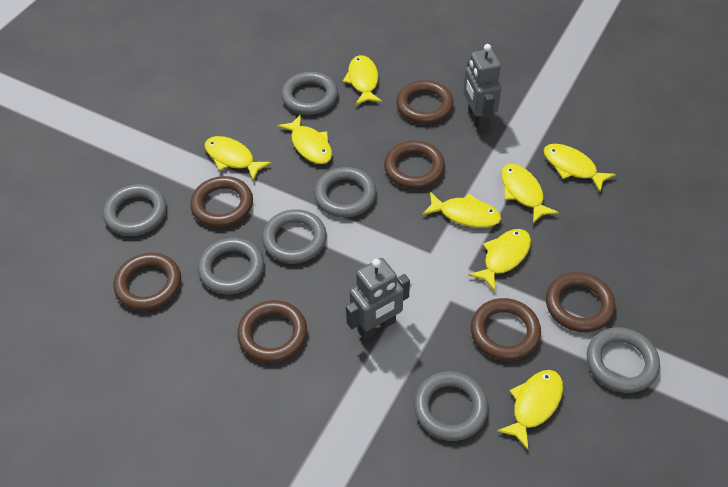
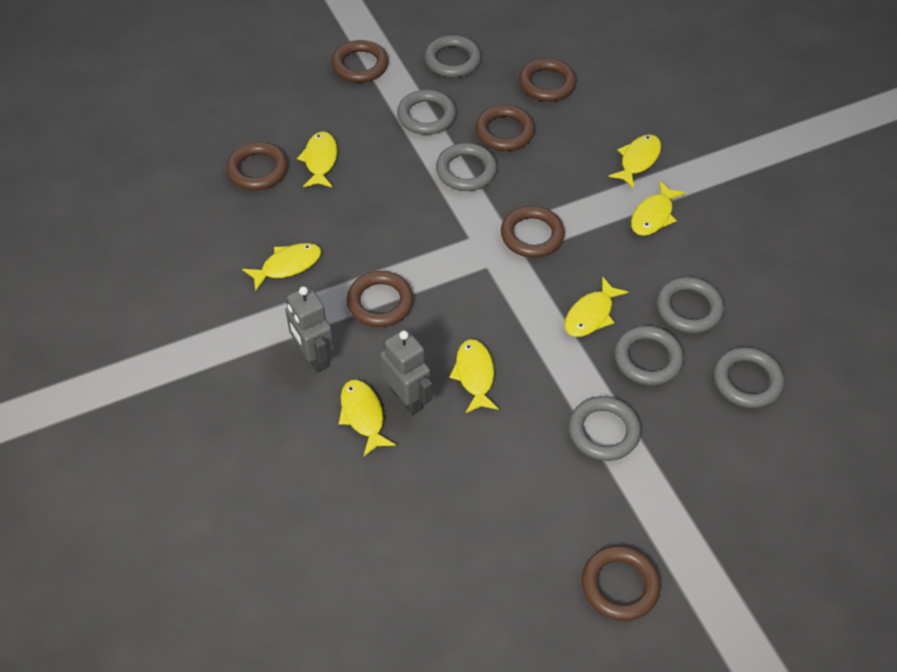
yellow fish: [205,136,271,181] [277,114,332,164] [343,55,382,105] [422,192,501,228] [468,229,531,291] [497,370,563,450] [501,164,559,223] [544,144,616,192] = 8 -> [242,243,321,291] [297,131,337,188] [339,380,396,457] [449,339,499,413] [565,277,628,337] [608,134,661,188] [631,181,686,236] = 7

